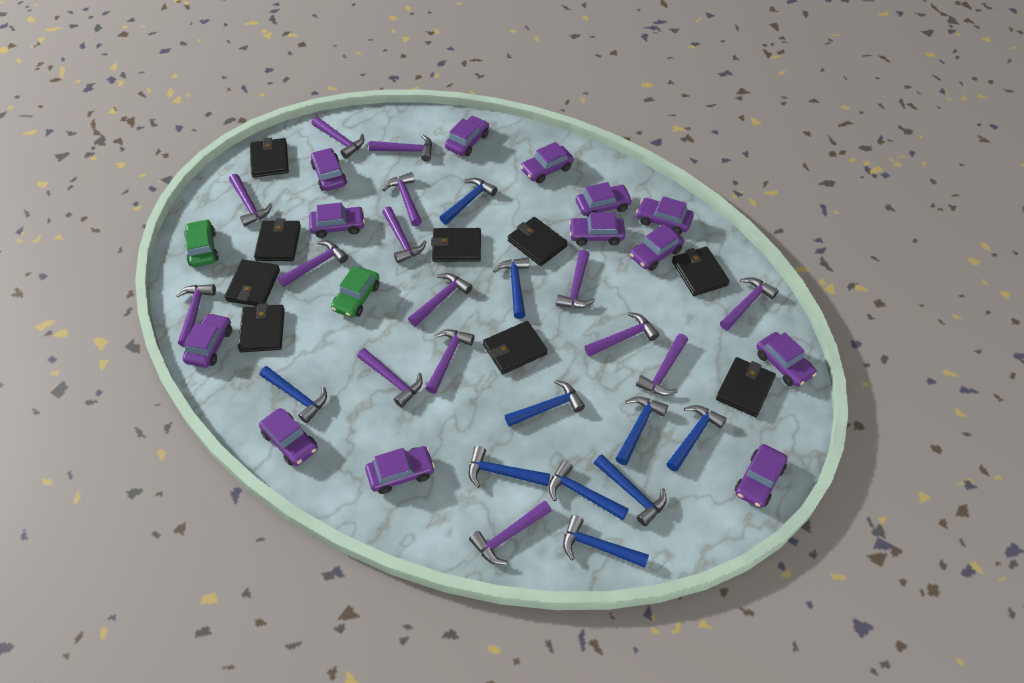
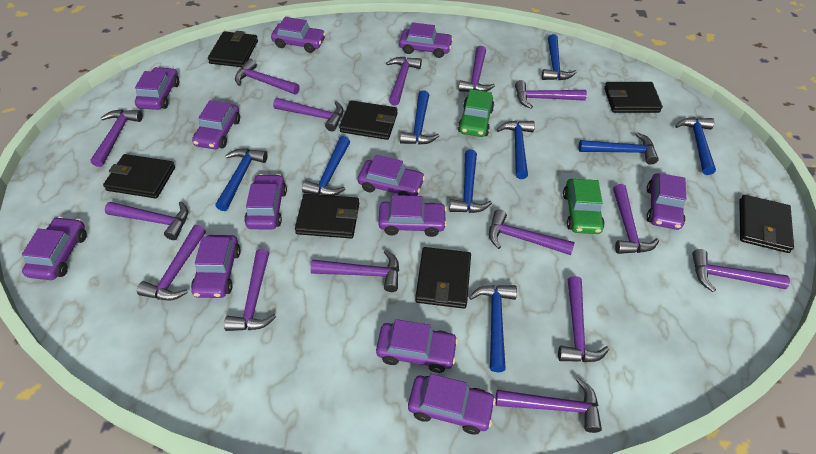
black wallet: [224,260,280,306] [238,303,285,352] [250,138,289,178] [254,218,301,261] [431,228,481,262] [483,321,548,374] [508,217,568,266] [672,246,730,296] [716,357,776,417] = 9 -> [103,154,175,198] [208,31,258,67] [295,194,359,238] [339,100,398,140] [415,247,471,309] [604,82,663,113] [739,195,794,253] = 7
blue hammer: [260,366,327,423] [440,178,497,224] [469,446,550,488] [493,257,529,319] [505,380,585,427] [548,460,629,520] [563,515,649,568] [594,454,667,526] [616,396,668,465] [667,405,727,472] = 10 -> [215,149,268,211] [302,136,350,196] [400,90,439,145] [449,150,492,213] [469,285,517,372] [497,121,535,179] [542,34,577,80] [579,132,659,165] [675,117,716,175] = 9
purple car: [182,313,232,368] [259,408,318,466] [309,203,365,238] [311,148,347,191] [365,446,435,494] [445,116,489,156] [520,142,574,183] [569,212,625,246] [576,182,633,217] [630,224,684,271] [636,196,694,235] [735,444,788,508] [757,332,817,387] = 13 -> [22,217,87,280] [135,67,179,110] [191,235,241,298] [192,100,240,149] [244,174,287,230] [271,17,326,53] [358,155,425,196] [376,319,458,373] [378,195,447,237] [399,22,453,58] [408,374,496,434] [647,173,686,230] = 12

